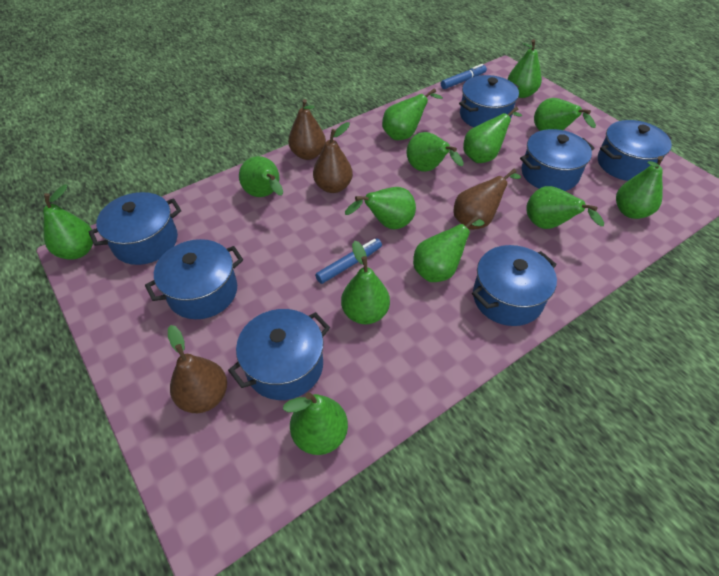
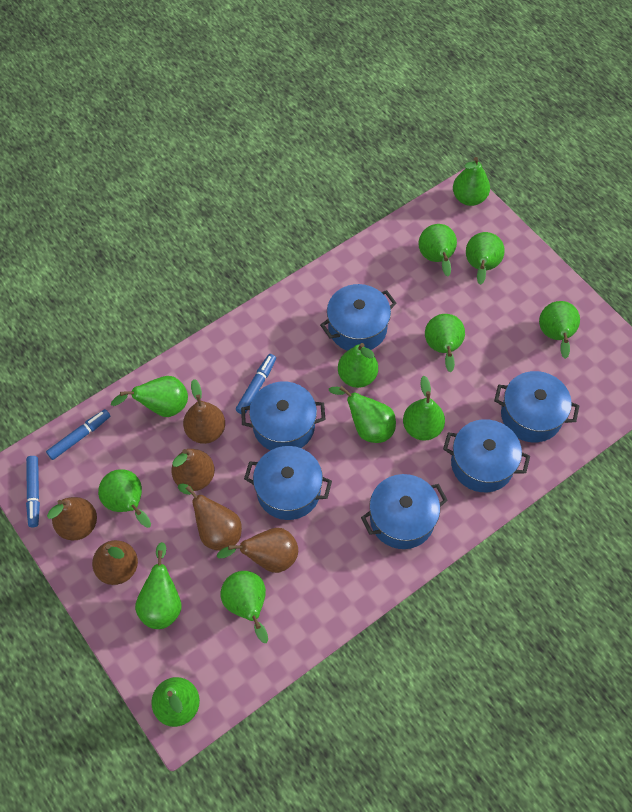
blue marker: [315,238,382,284] [441,64,487,89] = 2 -> [26,456,40,527] [46,409,110,460] [236,354,276,414] = 3
blue pot: [89,192,181,265] [145,239,243,319] [228,309,330,400] [459,75,519,127] [472,245,557,326] [520,129,595,191] [598,120,672,181] = 7 -> [241,381,325,450] [244,446,332,520] [320,284,397,351] [361,474,448,549] [443,419,530,492] [494,371,579,442] = 6
brown pear: [168,325,227,413] [288,99,326,160] [313,122,353,193] [454,169,521,230] = 4 -> [47,497,97,540] [92,540,138,585] [171,449,215,491] [178,483,242,551] [183,379,225,444] [217,528,298,573] = 6

